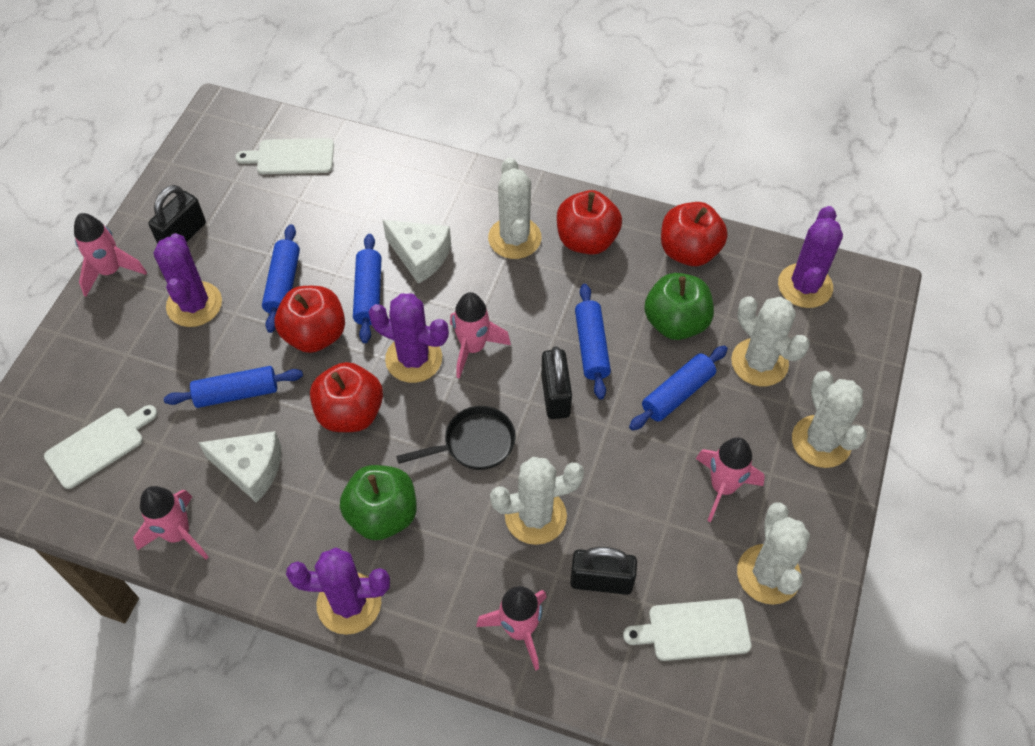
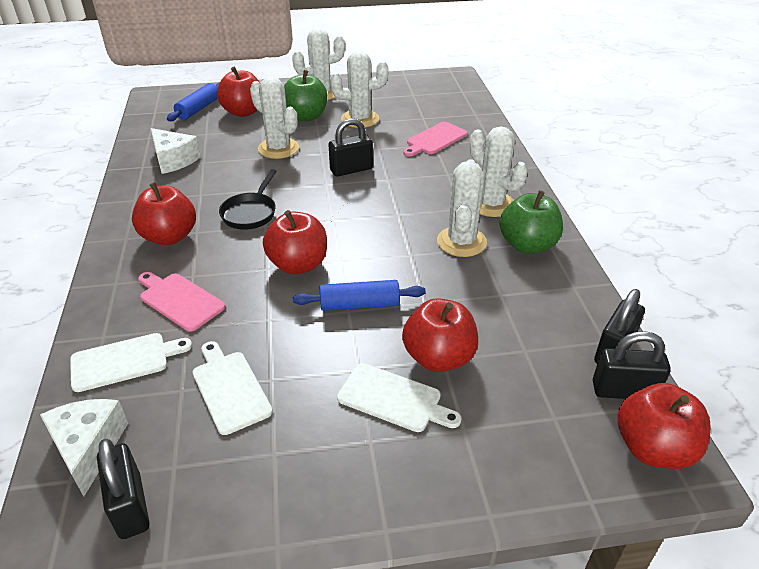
black padlock: [149,185,206,244] [541,346,572,419] [570,547,637,595] = 3 -> [97,439,150,539] [328,118,373,177] [593,331,671,399] [594,289,645,363] = 4
blue rolling pin: [164,366,303,408] [262,224,300,333] [353,234,382,343] [575,284,611,399] [629,346,728,431] = 5 -> [167,82,220,121] [293,280,426,311] = 2
pink cutting board: none = 0 -> [138,272,225,332] [403,122,468,157] = 2
pink rocket: [74,213,147,297] [133,486,208,560] [450,292,511,379] [476,586,547,671] [696,437,765,522] = 5 -> none = 0
purple cactus: [154,233,222,327] [286,547,390,635] [369,293,449,383] [778,206,843,308] = 4 -> none = 0
red apple: [274,286,345,353] [310,362,383,432] [557,190,622,255] [661,202,728,266] = 4 -> [132,182,196,245] [217,67,260,117] [263,210,327,275] [402,298,478,372] [618,383,711,469] = 5

